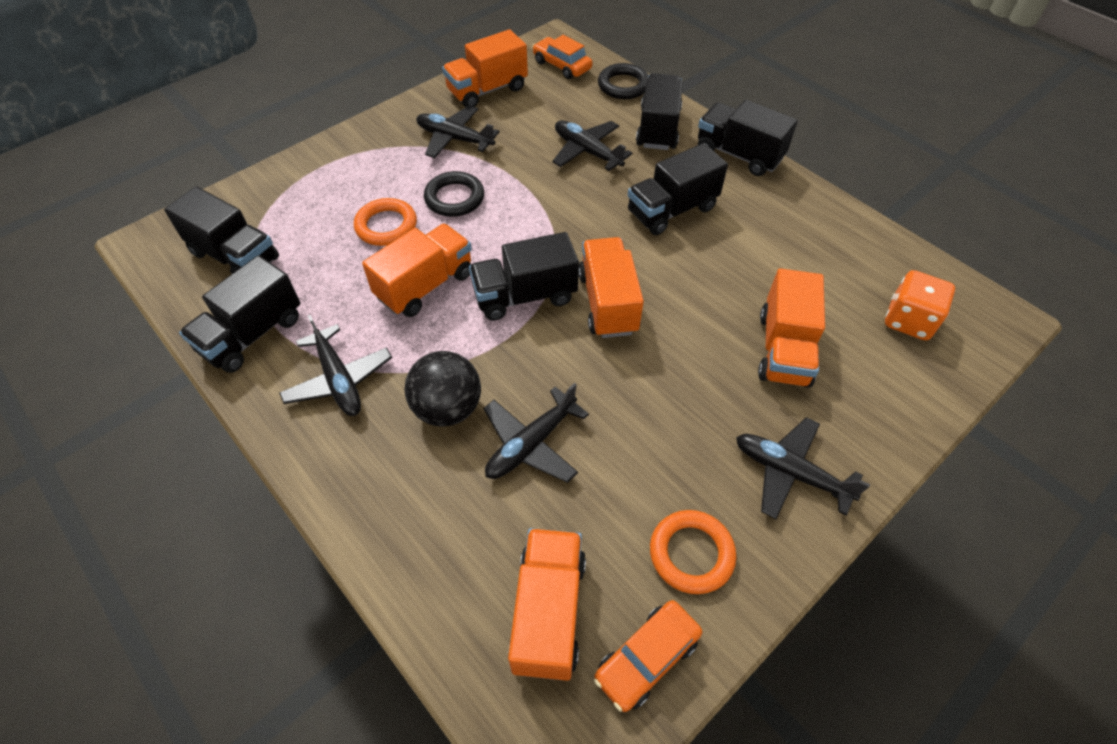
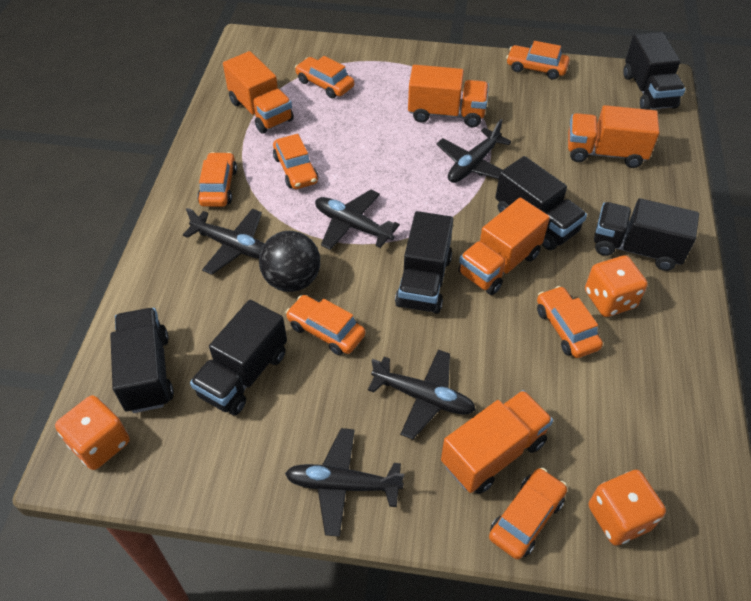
black ring: [424,171,484,217] [598,63,649,99] = 2 -> none = 0
orange car: [532,35,592,79] [594,600,702,712] = 2 -> [197,152,237,207] [273,134,318,189] [286,295,366,355] [295,56,354,99] [489,468,567,559] [506,41,570,80] [537,286,603,358] = 7
orange dice: [885,270,955,340] = 1 -> [55,395,130,470] [585,255,648,317] [589,470,666,546] = 3
orange ring: [354,198,417,246] [650,510,736,594] = 2 -> none = 0

